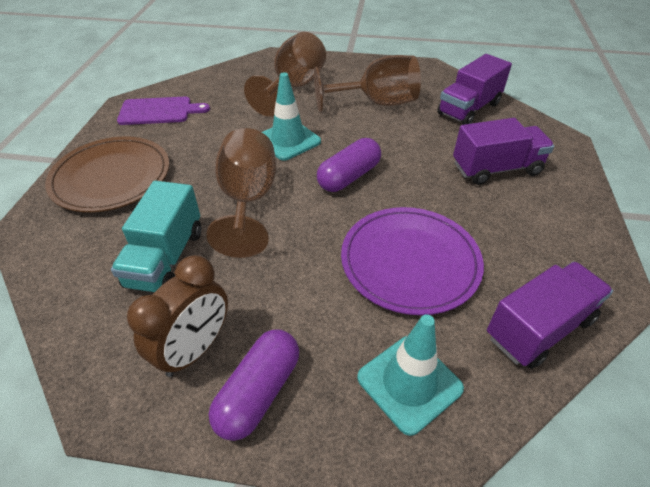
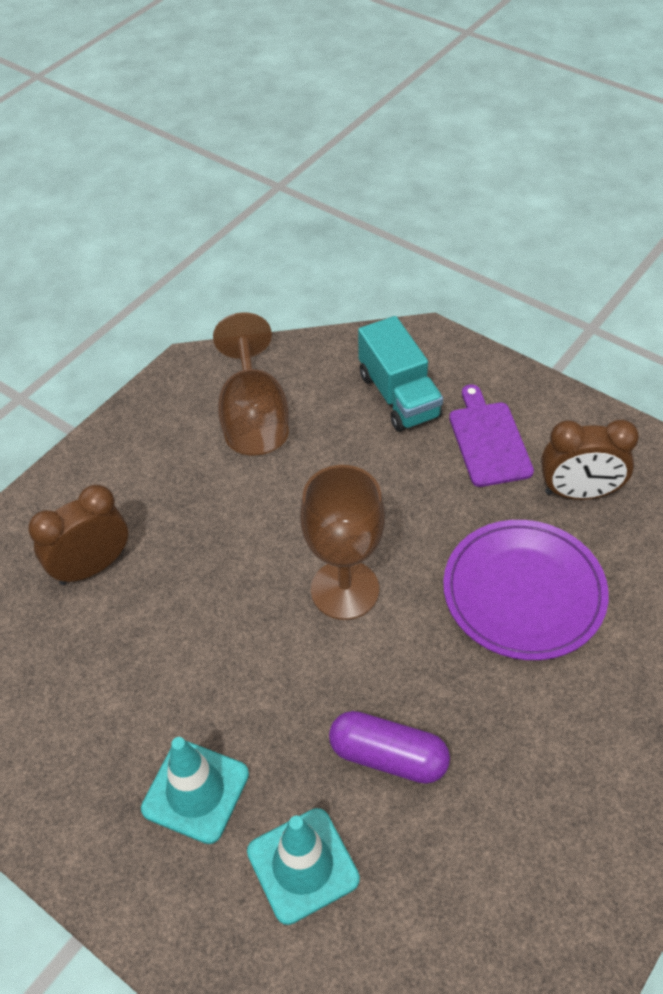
brown clock: [127,255,228,377] = 1 -> [28,484,128,585] [541,420,639,500] = 2
brown goblet: [206,128,276,258] [244,32,326,117] [314,55,421,112] = 3 -> [213,312,289,455] [300,465,385,620] = 2
brown plate: [45,136,170,212] = 1 -> none = 0
purple capsule: [209,329,299,441] [317,138,381,192] = 2 -> [329,711,450,784] = 1
purple truck: [437,54,512,125] [453,118,554,185] [487,262,613,369] = 3 -> none = 0

